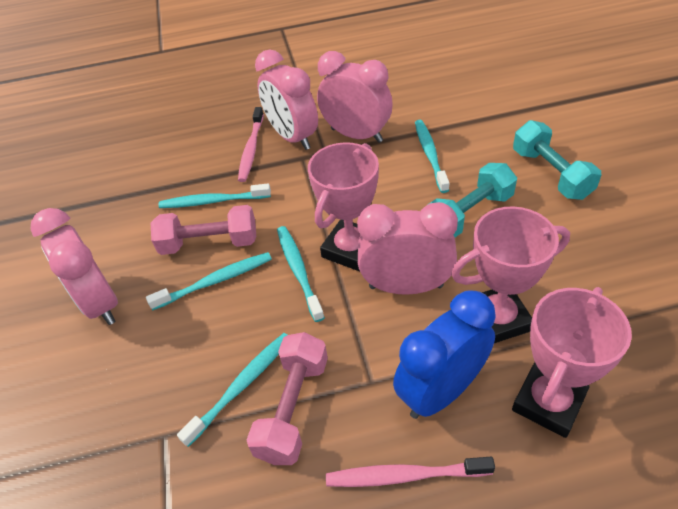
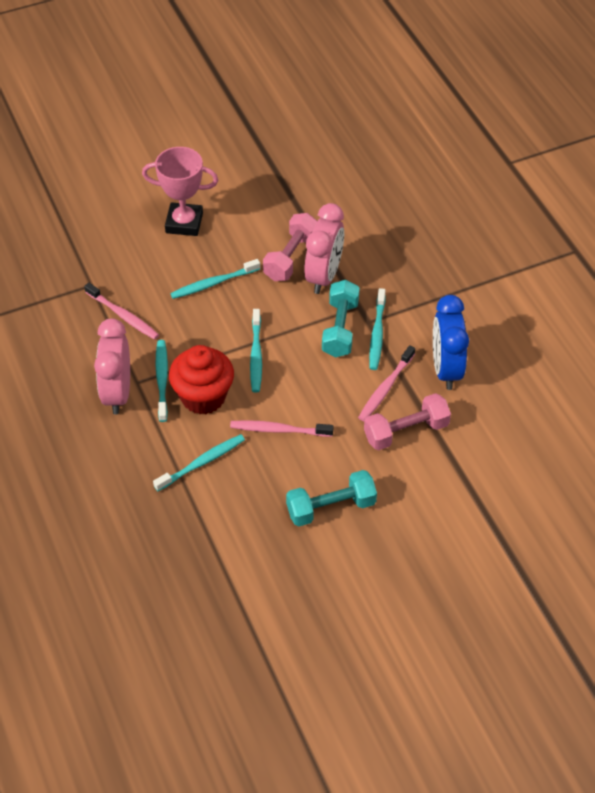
pink clock: [31,208,118,325] [255,49,318,150] [317,51,393,143] [357,202,458,295] = 4 -> [94,318,130,414] [304,203,344,294] = 2
pink toothbrush: [238,107,264,182] [326,457,495,487] = 2 -> [84,283,159,340] [230,420,333,437] [358,345,415,421] = 3
pink trophy: [308,142,379,271] [451,206,570,343] [512,287,632,438] = 3 -> [142,147,218,236] = 1
red cupcake: none = 0 -> [169,345,234,414] = 1

